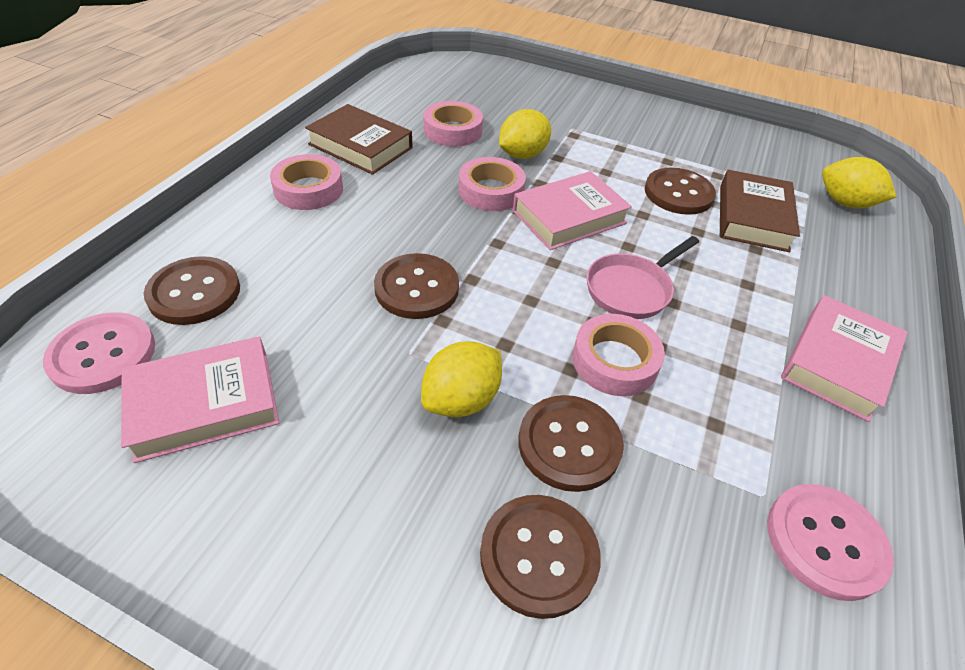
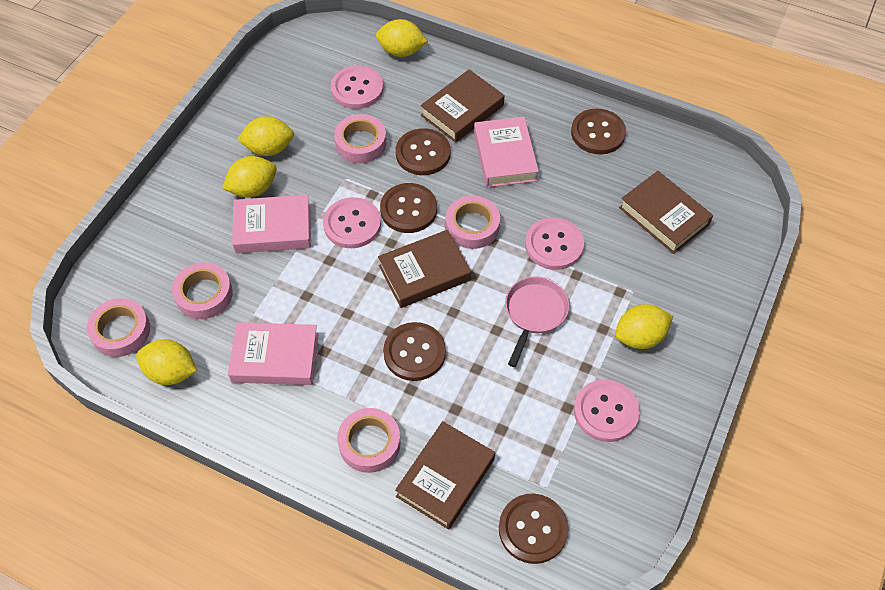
brown book: [305,104,413,175] [720,170,800,252] = 2 -> [378,230,471,308] [395,421,495,530] [420,69,504,143] [619,171,713,254] = 4
pink button: [43,312,155,394] [767,484,894,601] = 2 -> [323,197,381,248] [331,65,384,109] [525,218,584,270] [574,379,640,442] = 4
pink tape: [270,154,343,210] [423,101,483,147] [459,157,526,211] [572,314,665,396] = 4 -> [87,298,150,357] [172,262,233,319] [334,114,387,163] [337,408,401,473] [446,195,500,249] = 5
yellow lemon: [421,341,502,417] [499,109,551,159] [822,157,896,208] = 3 -> [136,339,197,385] [222,156,277,198] [237,116,294,156] [376,19,428,57] [615,304,673,349] = 5

